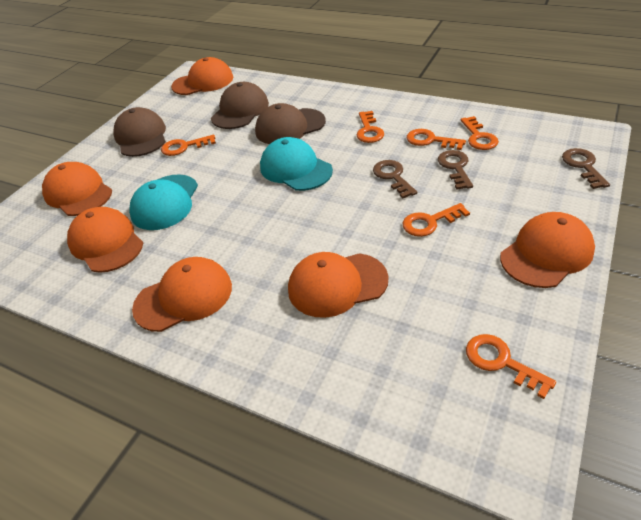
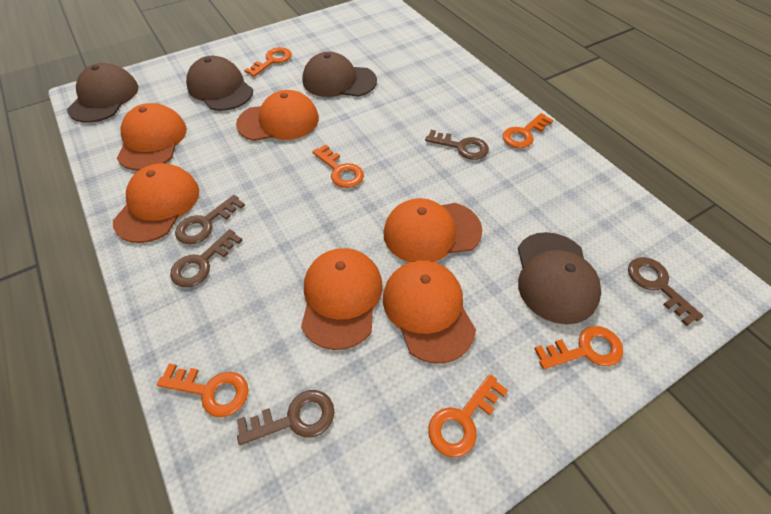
brown cap: [113,107,166,157] [211,82,269,129] [255,103,326,144] = 3 -> [67,63,138,123] [186,56,253,111] [303,51,377,97] [518,232,601,324] = 4
brown key: [373,160,417,199] [438,150,473,190] [562,148,610,189] = 3 -> [170,229,242,287] [175,195,245,245] [237,390,335,445] [425,130,489,160] [628,257,704,326] = 5
turquoise cap: [129,174,198,230] [260,137,333,191] = 2 -> none = 0

